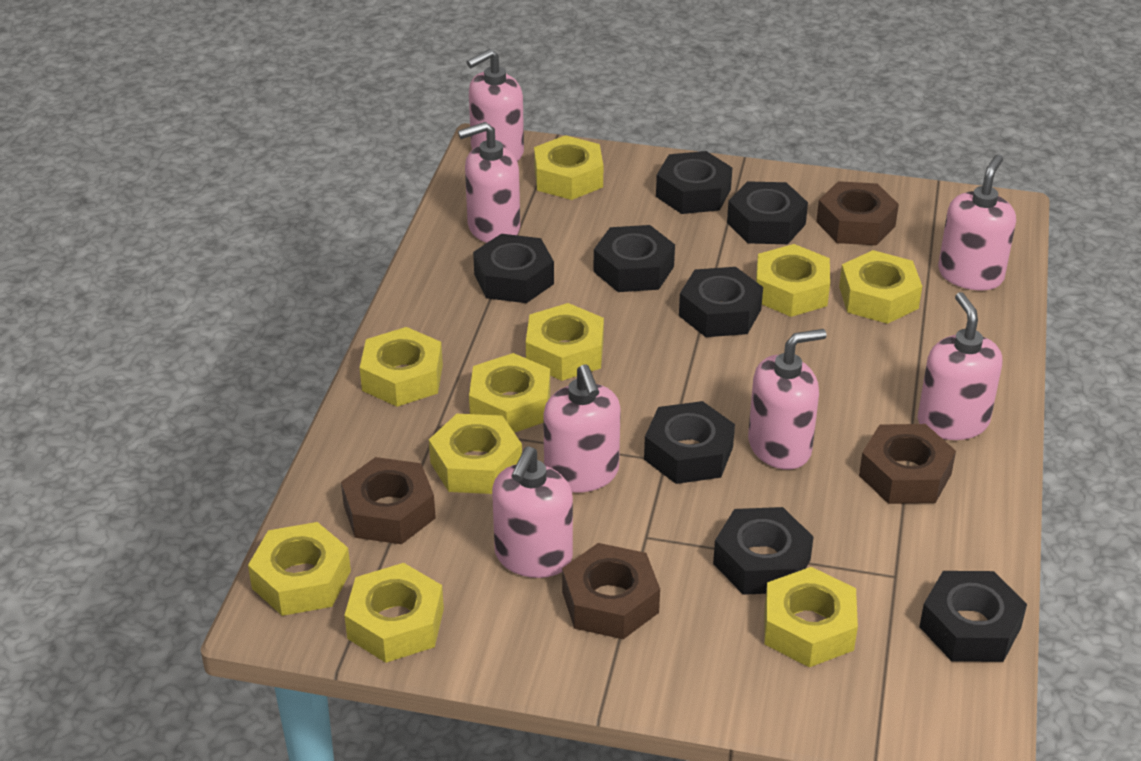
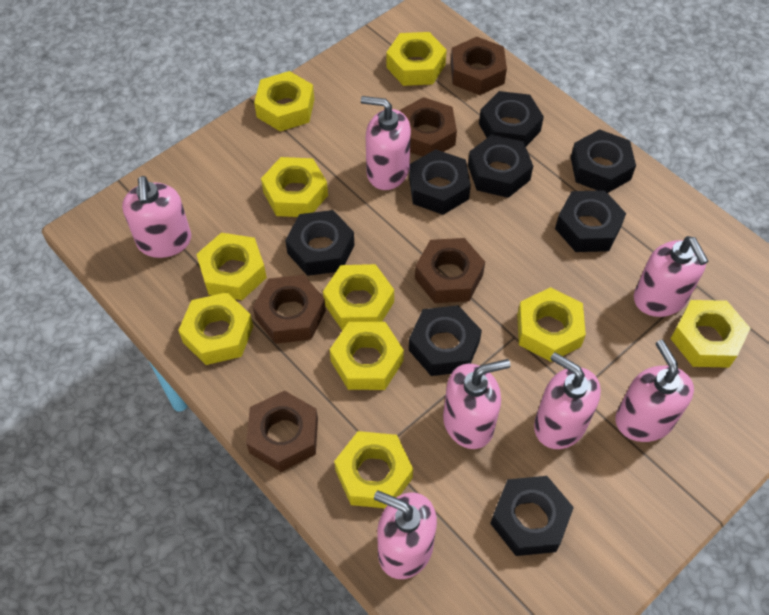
brown nut: [341,457,436,544] [562,543,660,639] [816,181,899,245] [859,424,956,504] = 4 -> [246,390,318,472] [253,275,326,344] [399,97,457,157] [415,238,485,303] [451,37,507,95] = 5

